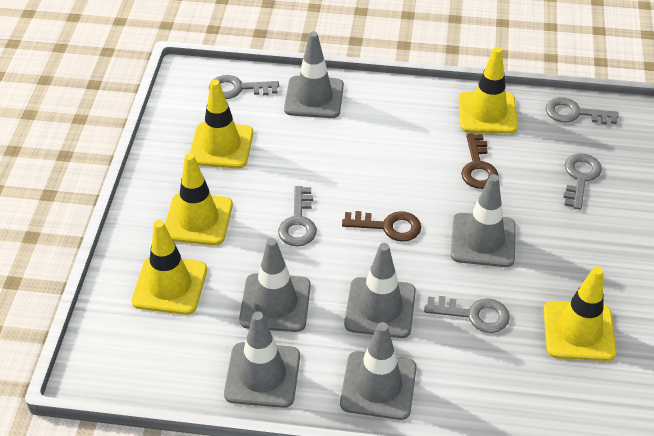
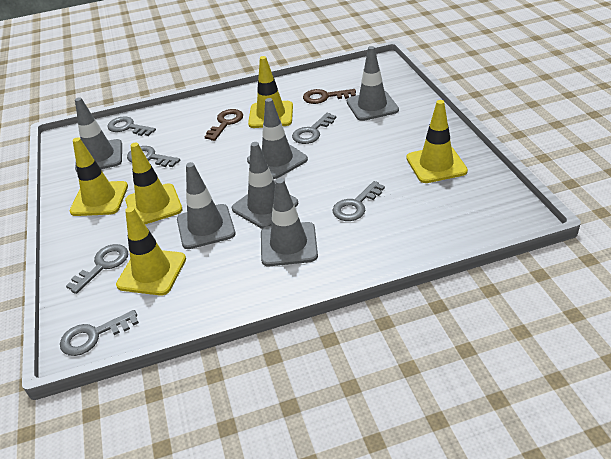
grey key: [209,75,279,99] [278,186,317,246] [424,296,510,333] [545,97,619,125] [563,153,602,210] = 5 -> [60,310,139,356] [66,244,128,294] [107,117,156,136] [127,146,180,167] [292,113,336,144] [332,181,385,221] = 6

